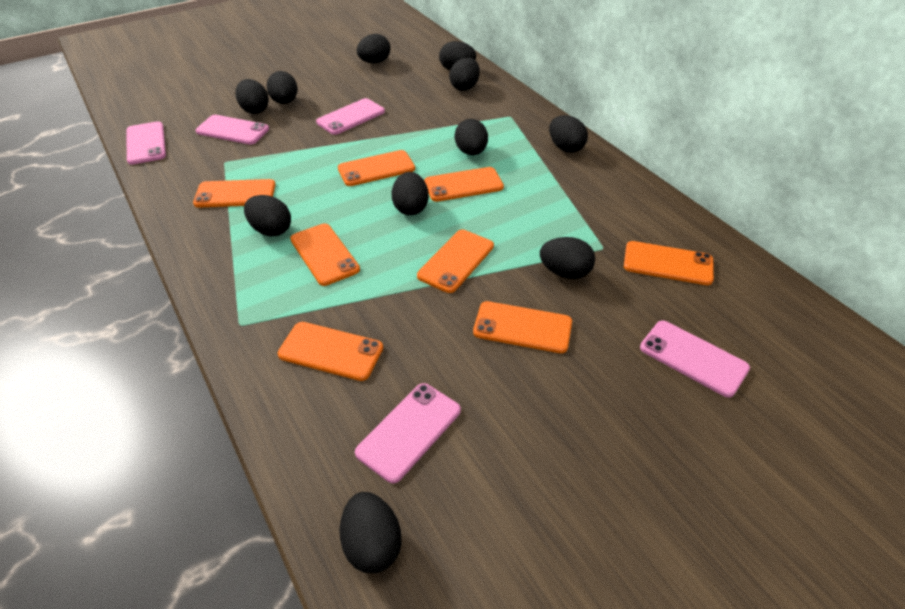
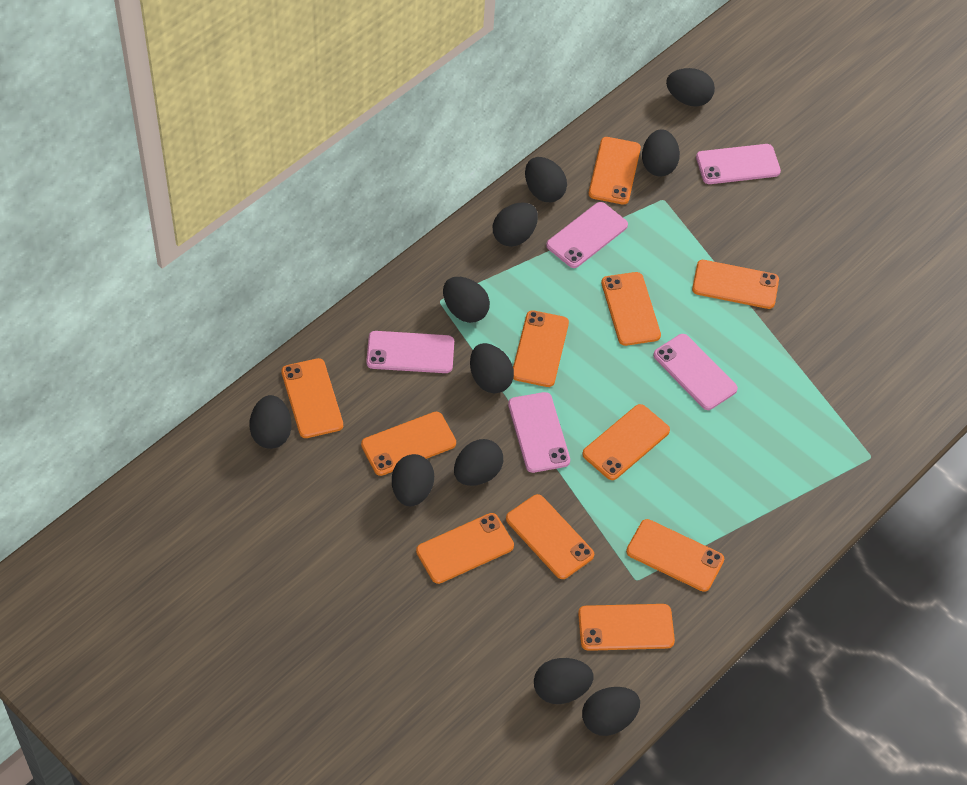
orange phone: [193,179,276,208] [277,322,383,381] [290,223,360,286] [338,150,415,186] [417,230,494,293] [424,167,504,202] [473,301,572,353] [624,241,714,285] = 8 -> [281,358,343,438] [361,412,456,476] [416,513,514,584] [506,494,594,579] [513,310,569,387] [578,604,675,651] [582,404,670,480] [589,137,641,204] [601,272,661,346] [626,519,724,592] [692,260,779,309] = 11

